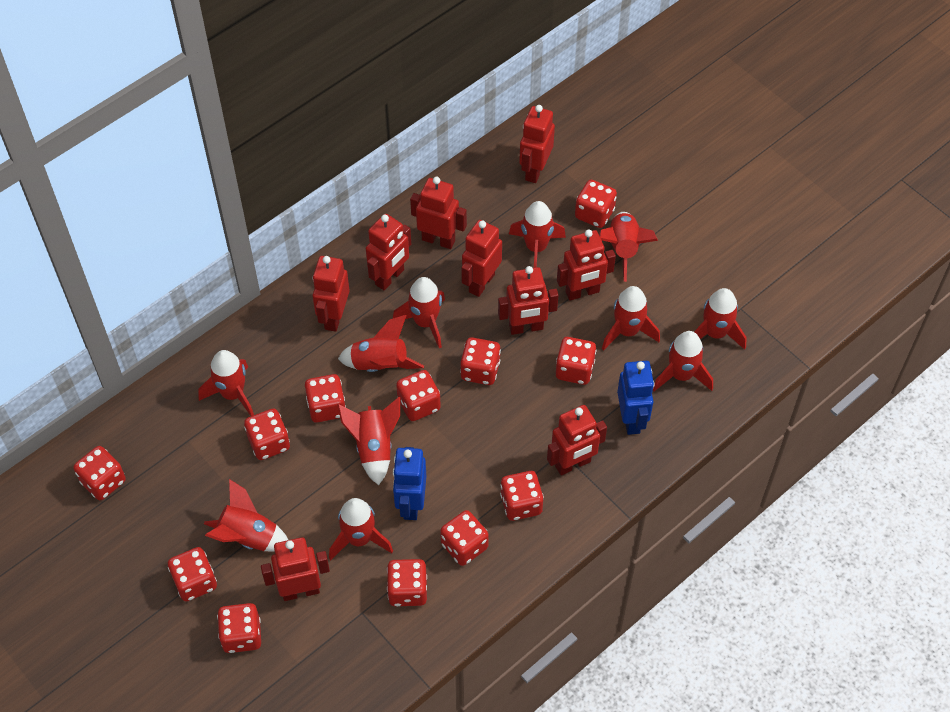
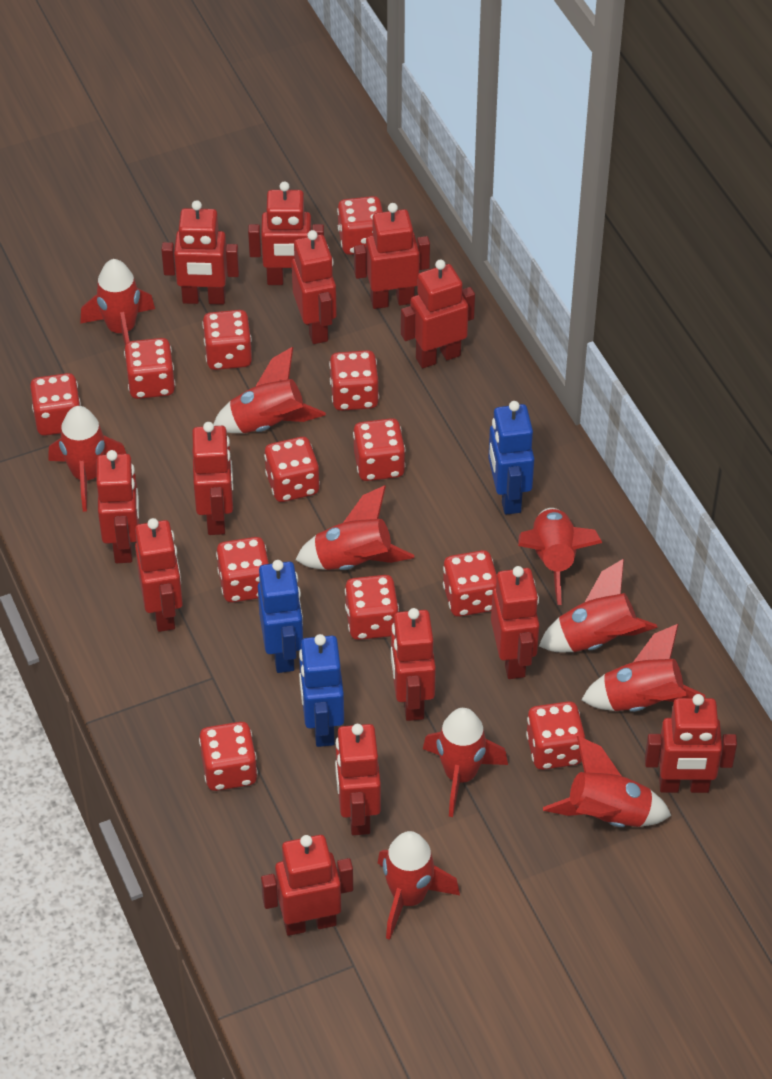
blue robot: [393,447,426,520] [617,361,654,435] = 2 -> [258,560,303,673] [299,634,344,747] [488,401,534,515] = 3
red robot: [261,537,330,601] [313,256,349,332] [366,214,411,290] [410,177,467,249] [461,220,502,297] [498,266,558,335] [519,105,555,183] [547,405,607,475] [557,229,616,301] = 9 -> [97,450,139,563] [135,518,183,632] [161,200,240,305] [192,422,233,535] [248,181,324,285] [261,835,353,936] [292,230,337,344] [335,724,381,835] [354,203,430,309] [391,608,436,721] [401,260,475,368] [491,566,539,679] [645,694,737,793] = 13
red rocket: [198,350,254,416] [204,479,288,552] [329,498,393,560] [337,397,400,485] [338,315,424,372] [393,277,445,348] [509,201,566,268] [599,212,658,282] [602,286,660,351] [653,331,713,391] [694,288,747,350] = 11 -> [48,406,126,512] [80,259,155,346] [213,347,326,433] [295,485,414,570] [378,831,460,940] [423,708,508,817] [518,508,603,605] [539,559,658,652] [543,736,671,827] [581,624,705,712] = 10

